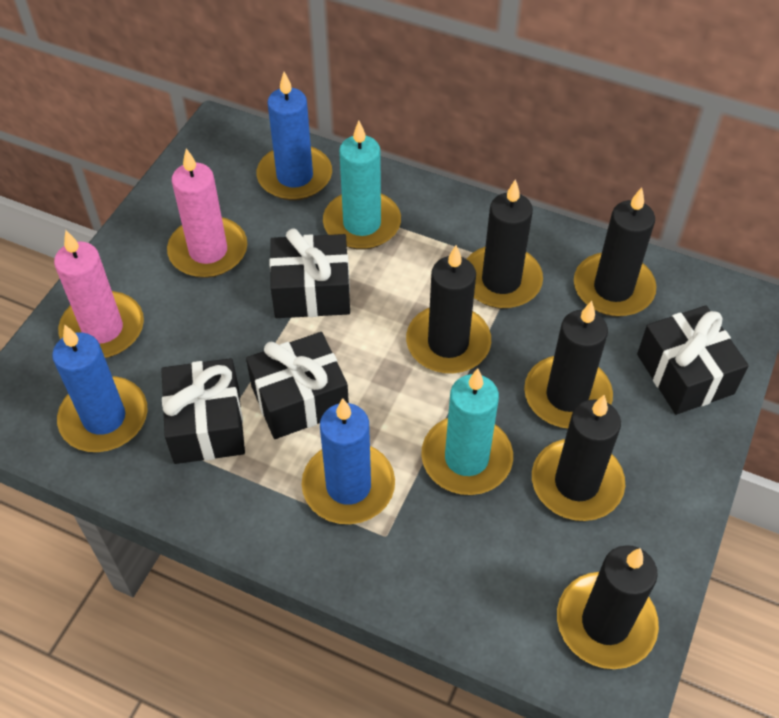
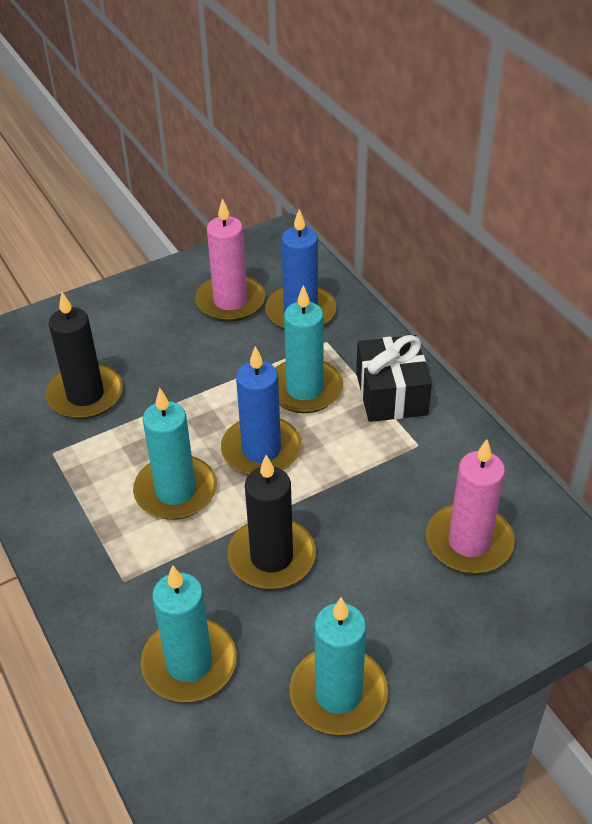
black candle: [406,245,491,373] [467,179,543,309] [524,301,613,428] [532,395,625,521] [557,545,659,669] [574,187,656,317] = 6 -> [46,292,123,419] [227,455,316,589] = 2
black gift: [161,358,245,464] [246,332,349,439] [270,228,350,318] [637,305,749,415] = 4 -> [356,335,432,422] = 1
blue candle: [52,325,148,452] [256,72,332,201] [302,398,395,524] = 3 -> [221,346,302,475] [265,209,336,329] = 2
turquoise candle: [323,121,401,250] [421,368,513,495] = 2 -> [133,388,217,520] [141,565,237,702] [275,285,343,413] [290,597,388,735] = 4

